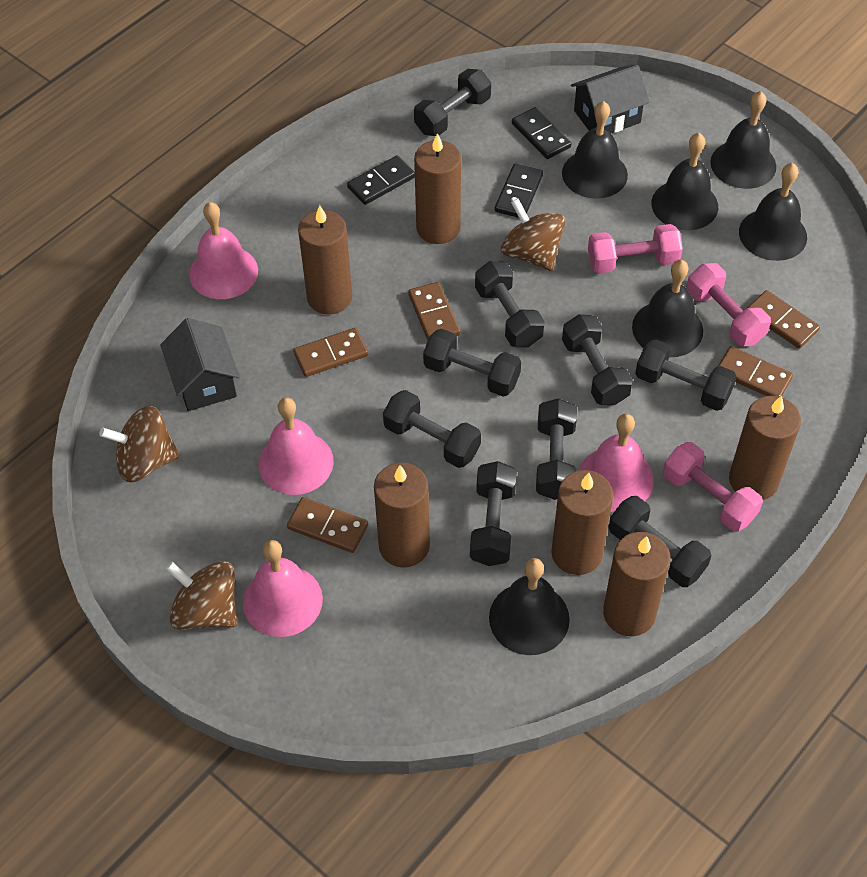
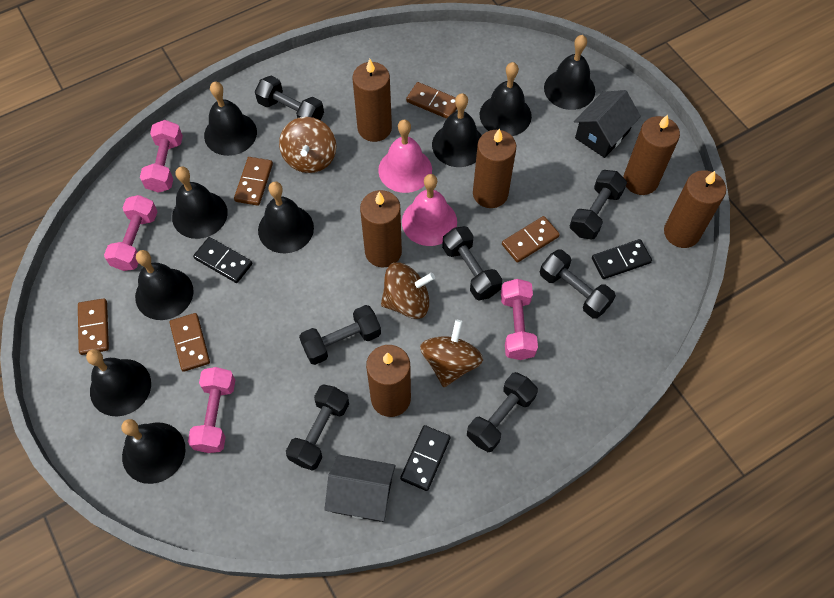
black bell: [489,558,570,655] [562,101,628,199] [632,260,703,357] [651,133,718,230] [710,91,776,189] [739,163,807,261] = 6 -> [86,349,151,416] [121,419,186,484] [135,250,194,320] [172,167,228,239] [204,82,257,156] [258,181,314,253] [432,93,482,167] [480,62,532,136] [544,35,595,110] = 9
black dumbbell: [383,390,481,468] [414,69,491,136] [423,329,521,397] [470,461,517,566] [475,261,544,347] [536,398,577,500] [562,314,633,405] [609,496,712,587] [635,339,737,411] = 9 -> [255,76,324,120] [286,384,349,471] [299,305,381,365] [442,226,502,301] [467,372,538,452] [540,250,616,319] [570,170,627,240] = 7
pink bell: [189,202,258,299] [243,540,323,637] [259,397,334,495] [579,414,654,511] = 4 -> [378,119,432,193] [402,174,457,246] = 2
pink dumbbell: [588,224,683,273] [663,442,763,532] [687,263,771,347] = 3 -> [104,195,157,271] [140,120,183,193] [188,367,235,453] [501,279,538,360] = 4

